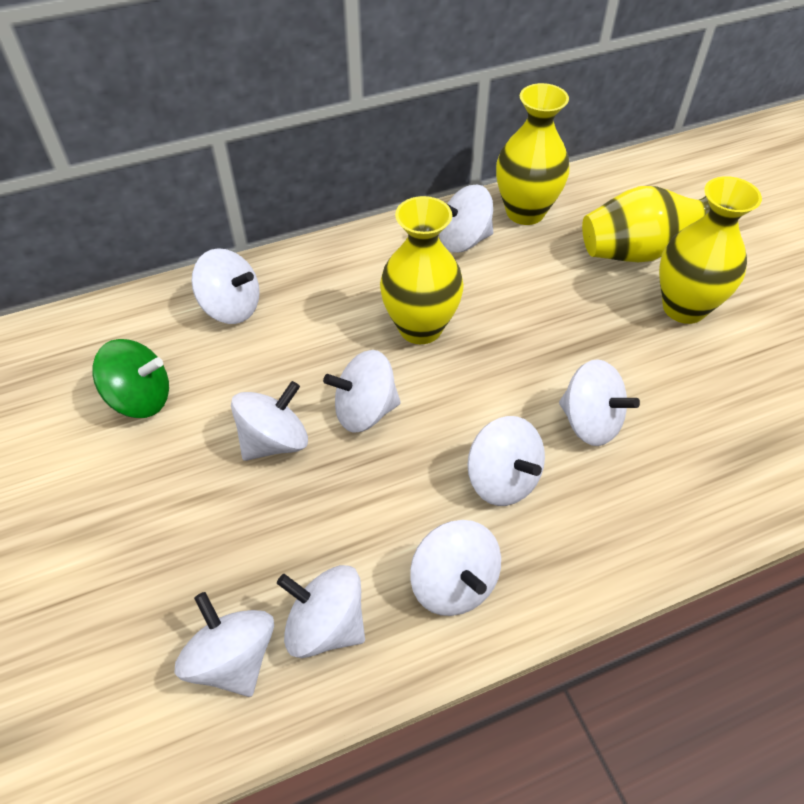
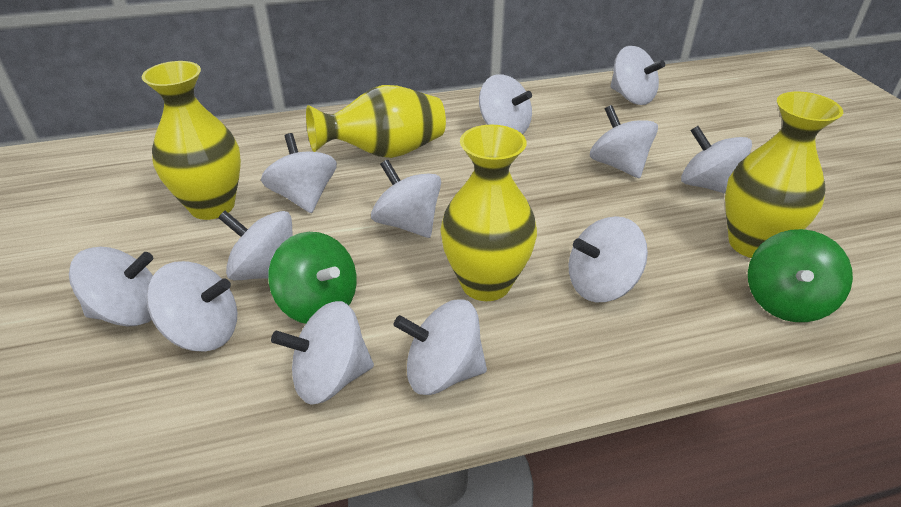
green spinning top: [92,339,169,418] = 1 -> [268,232,357,324] [748,229,853,322] = 2
white spinning top: [174,592,274,697] [192,248,260,324] [231,381,308,461] [277,565,365,658] [323,350,401,433] [410,520,501,616] [439,184,493,252] [467,416,545,506] [559,359,640,446] = 9 -> [69,247,153,326] [146,261,237,351] [218,211,293,280] [261,133,337,213] [271,301,374,405] [371,160,441,238] [394,299,487,395] [479,74,532,134] [569,216,648,302] [590,105,658,178] [610,46,665,105] [681,126,752,194] = 12

